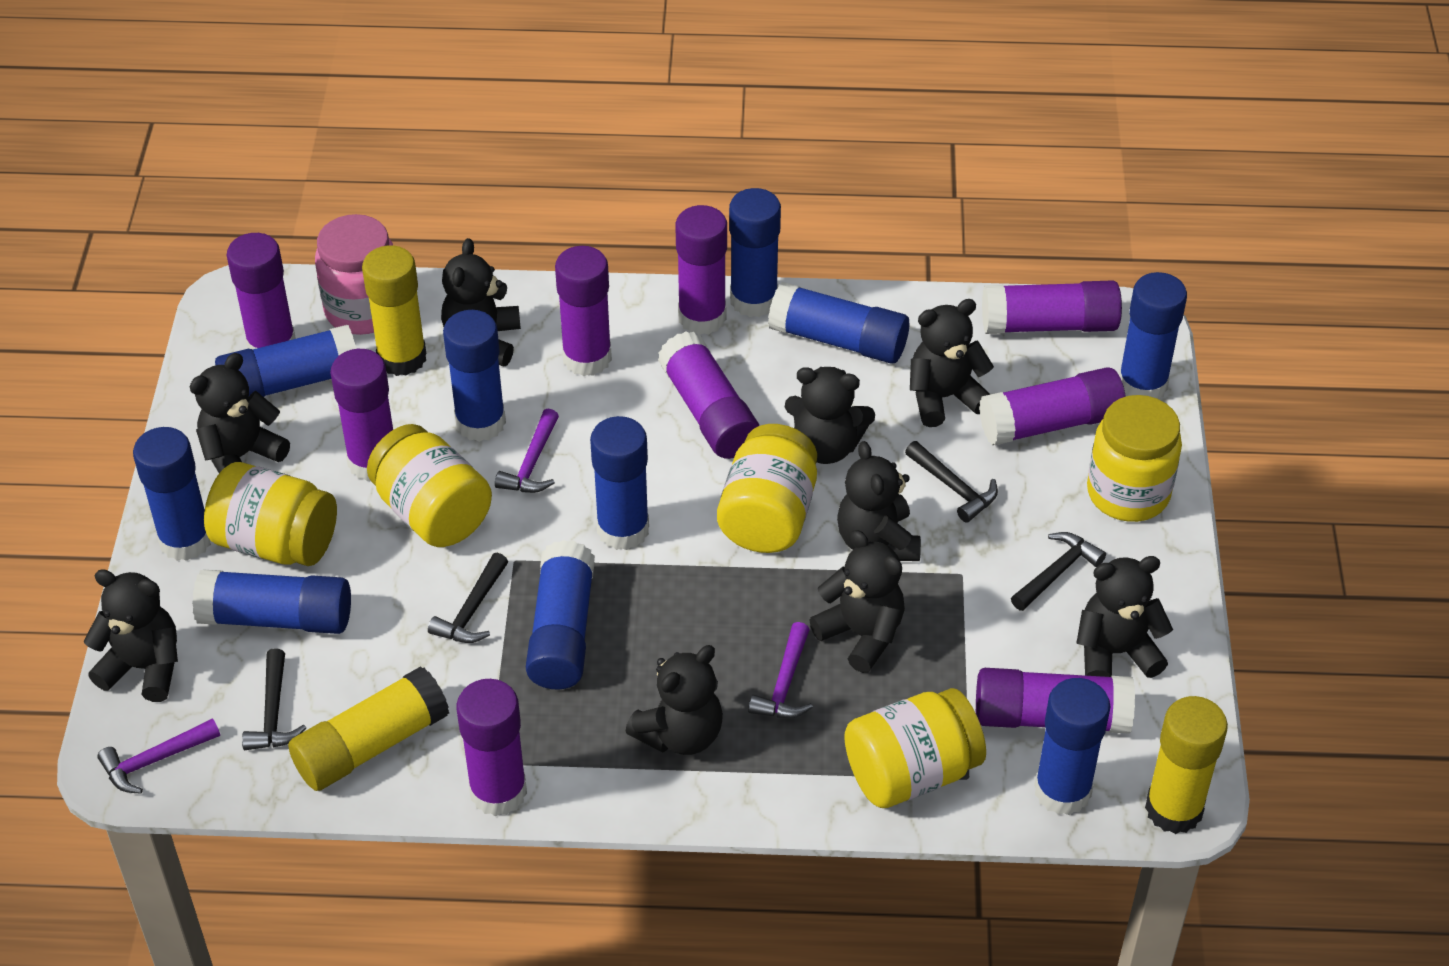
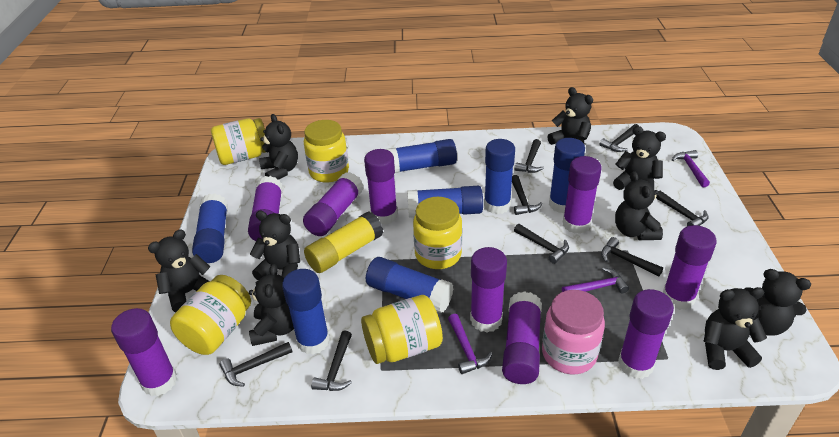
black hammer: [242,648,306,750] [428,553,508,643] [905,441,998,523] [1011,532,1106,611] = 4 -> [219,342,292,387] [311,331,352,391] [512,175,542,215] [514,224,569,264] [515,139,544,173] [599,124,639,152] [601,237,663,276] [656,190,708,226] = 8
blue glue stick: [133,427,211,561] [192,569,351,634] [215,325,356,397] [443,310,506,442] [526,540,595,690] [590,416,649,550] [729,188,781,317] [768,282,909,364] [1034,678,1110,815] [1119,272,1187,399] = 10 -> [192,193,228,263] [282,269,330,355] [366,257,453,313] [386,139,457,173] [407,186,483,218] [484,139,515,214] [549,138,585,213] = 7
yellow glue stick: [288,666,449,791] [362,245,427,376] [1145,696,1228,834] = 3 -> [304,211,383,273] = 1

